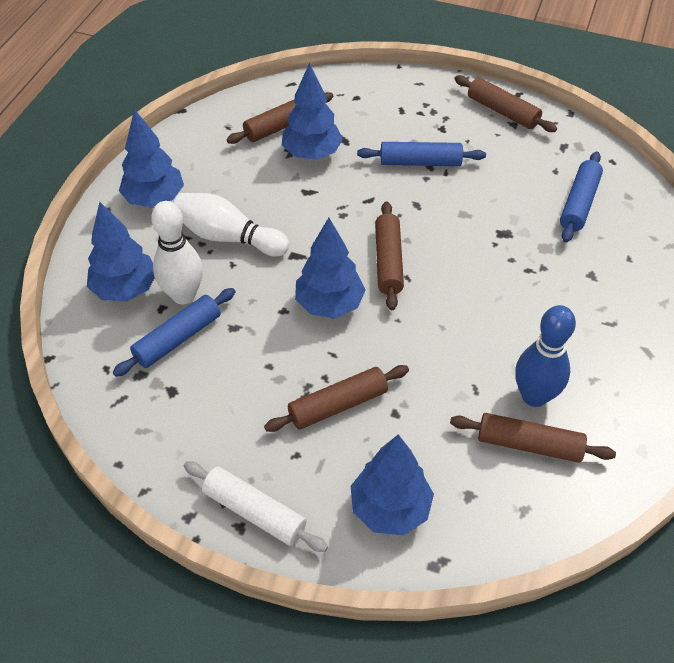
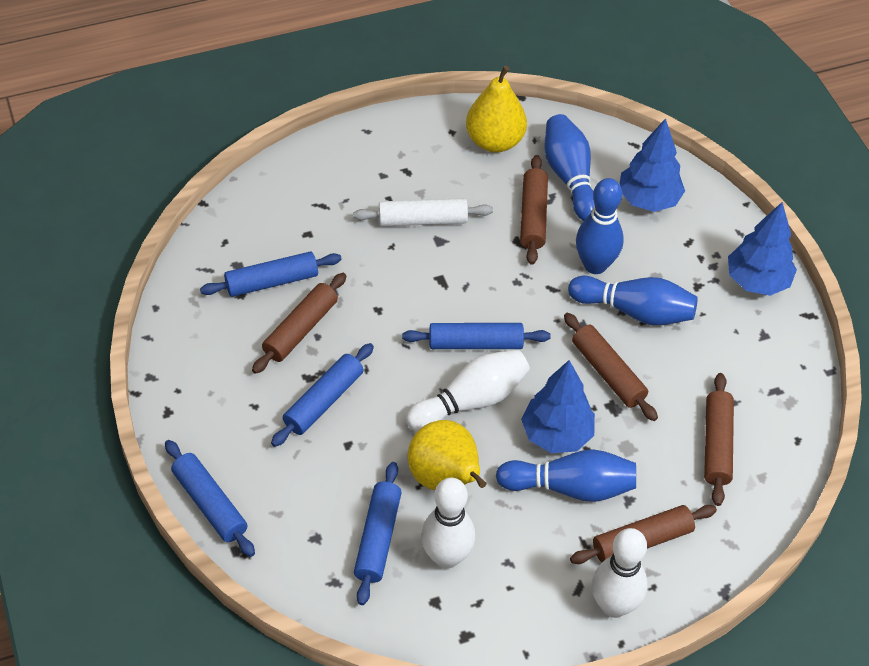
blue bowling pin: [515,305,576,407] = 1 -> [496,449,636,502] [544,114,595,221] [568,276,698,325] [576,178,624,274] = 4
blue rolling pin: [113,288,235,377] [357,142,486,166] [560,151,603,243] = 3 -> [165,440,255,557] [200,251,342,297] [271,343,374,447] [354,462,402,605] [402,323,551,349] = 5
blue tree: [87,202,155,302] [119,109,184,207] [282,63,343,160] [295,218,366,318] [351,434,434,535] = 5 -> [521,360,595,453] [619,118,685,212] [728,202,797,296] = 3
white bowling pin: [151,201,203,305] [174,193,289,257] = 2 -> [406,350,530,432] [421,478,475,569] [592,528,648,618] = 3
yellow pear: none = 0 -> [408,420,486,490] [466,66,527,153] = 2

